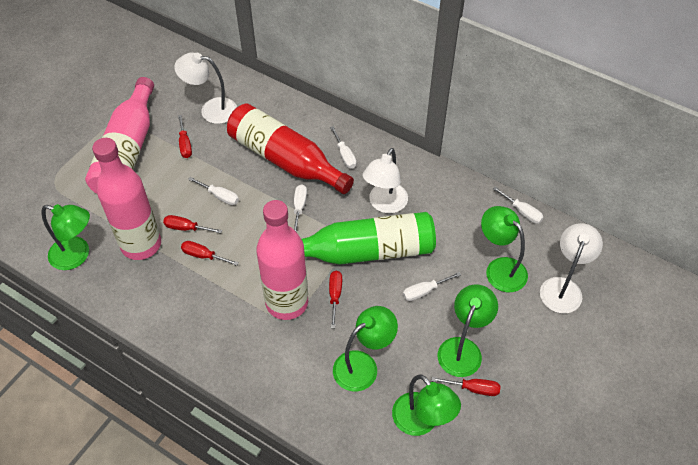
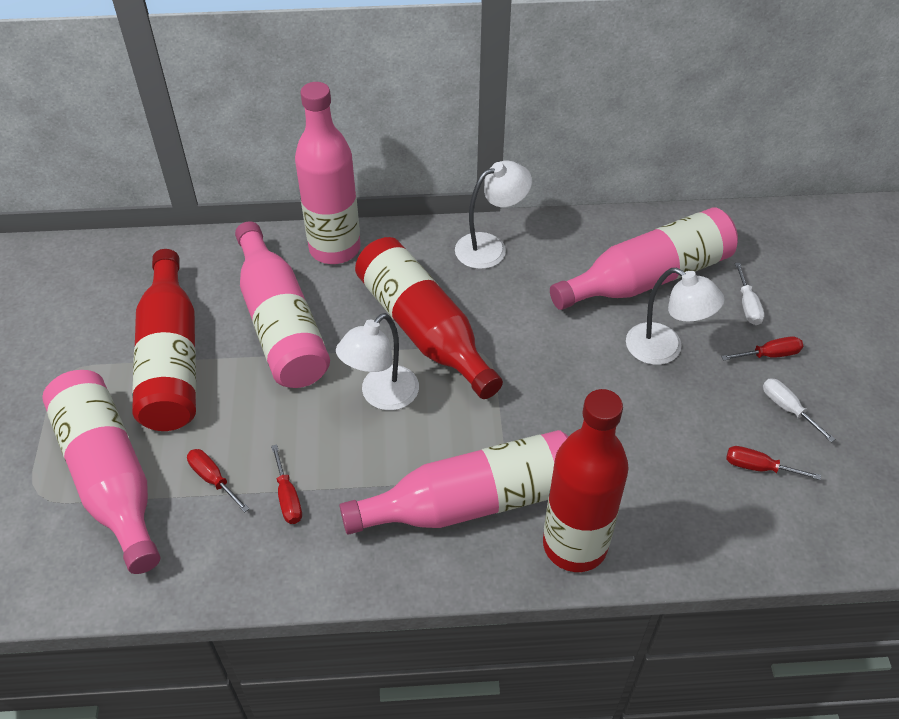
green bottle: [302,212,436,265] = 1 -> none = 0
green lamp: [42,204,90,270] [333,306,398,391] [392,375,461,436] [438,284,498,377] [481,206,528,292] = 5 -> none = 0
pink bottle: [85,77,154,194] [92,138,161,260] [256,200,308,320] = 3 -> [42,370,160,574] [235,221,330,388] [295,82,360,264] [339,430,569,535] [550,207,738,310] = 5
red bottle: [227,103,354,194] = 1 -> [132,249,196,431] [355,237,503,399] [543,389,629,572] = 3
red screwdriver: [163,215,222,233] [178,115,192,158] [181,241,239,266] [329,271,342,328] [431,377,500,396] = 5 -> [187,449,250,512] [271,444,302,524] [721,336,803,361] [726,446,821,480] = 4
white screwdriver: [188,177,239,205] [294,184,307,232] [330,126,356,169] [403,272,461,301] [493,187,544,224] = 5 -> [735,263,765,325] [763,378,835,442] = 2

